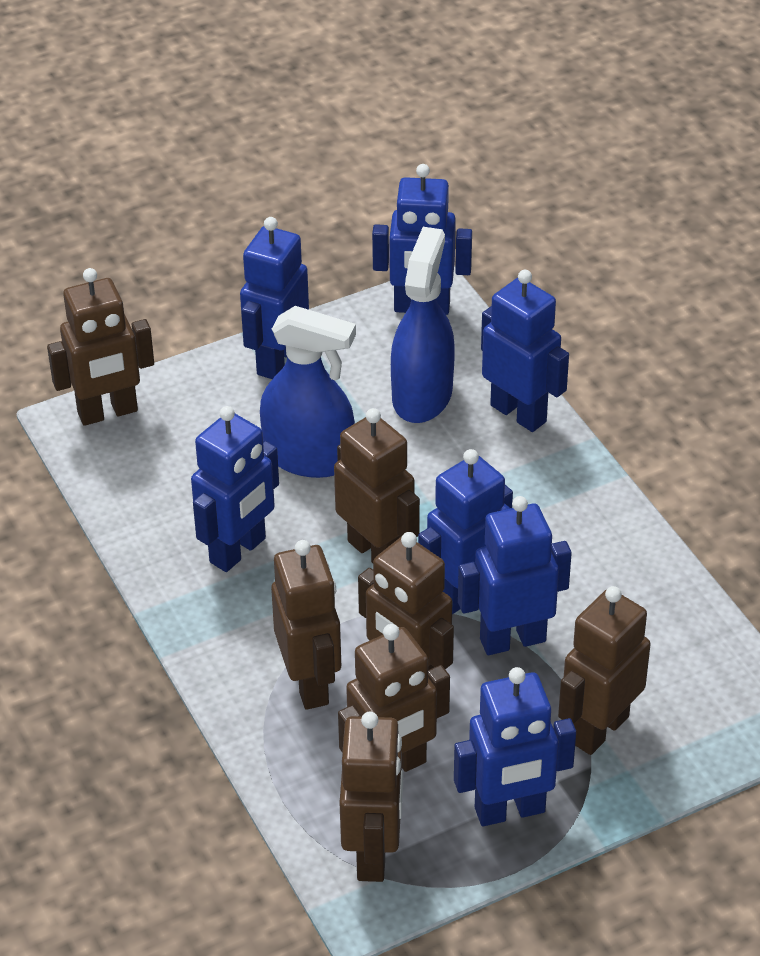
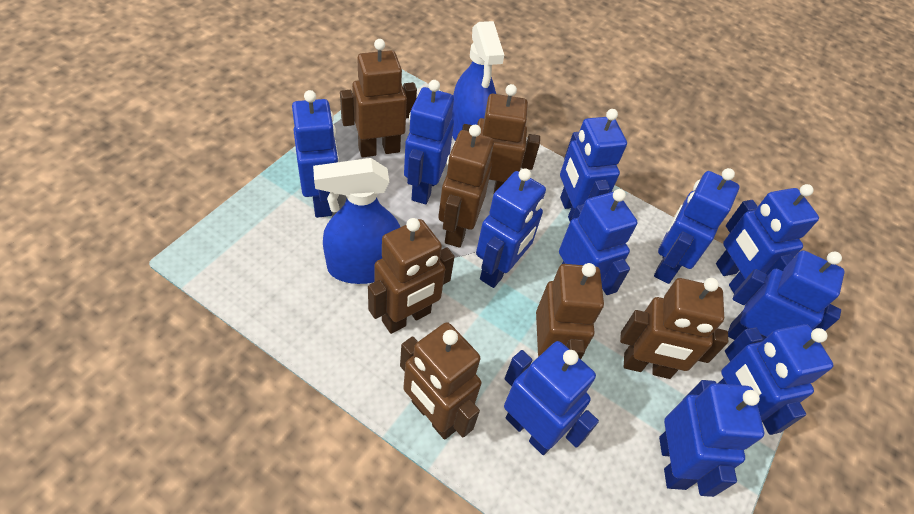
blue robot: [191,406,279,572] [240,217,309,379] [372,164,472,315] [418,449,513,614] [454,667,576,826] [458,496,572,655] [481,270,569,432] = 7 -> [292,90,339,218] [404,80,454,204] [476,168,546,288] [504,341,599,455] [559,189,638,295] [560,109,627,221] [654,168,739,284] [659,380,764,497] [716,184,819,293] [718,324,833,435] [728,250,845,342] = 11

